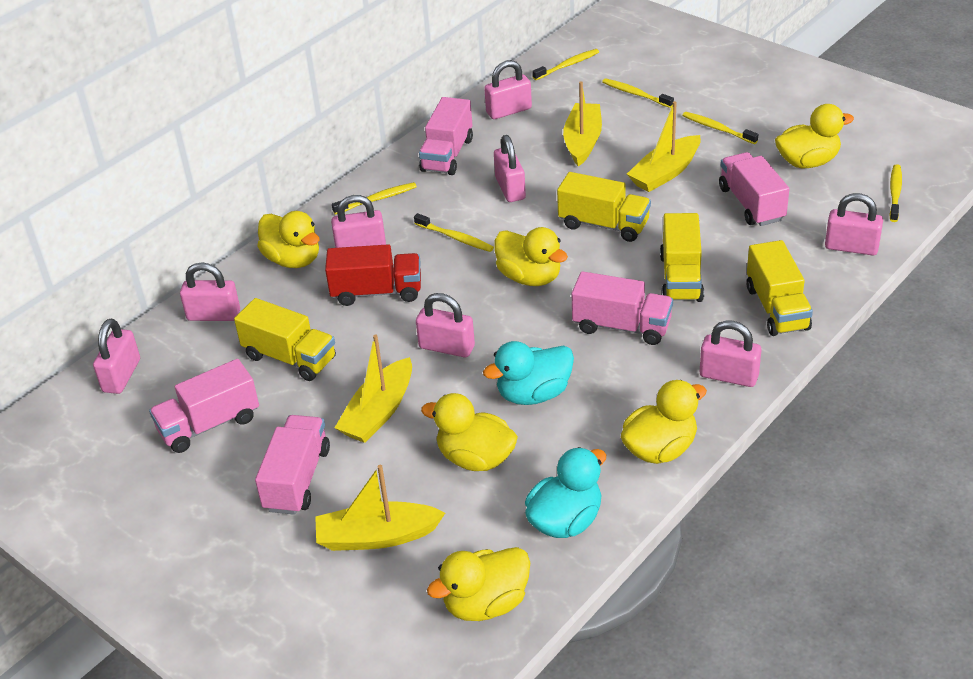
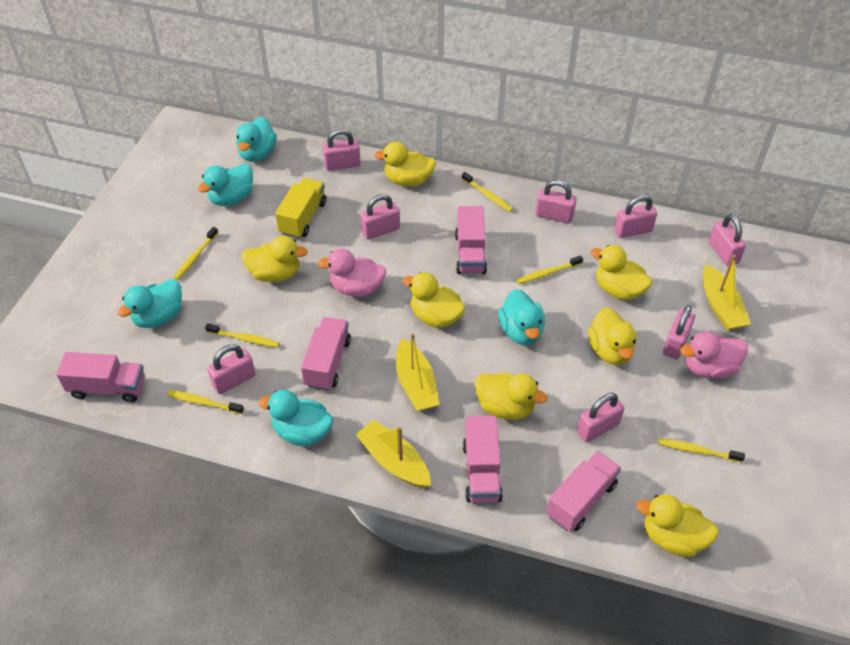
pink duck: none = 0 -> [318,249,386,297] [680,331,748,379] = 2
red truck: [325,244,421,306] = 1 -> none = 0
turquoise duck: [483,341,574,405] [525,447,606,538] = 2 -> [118,279,182,328] [198,164,253,206] [236,117,277,162] [258,390,333,446] [498,289,545,345] = 5
yellow boat: [315,465,445,551] [335,334,412,443] [563,81,602,166] [627,101,701,192] = 4 -> [355,420,431,488] [396,333,439,411] [703,255,751,330] = 3
yellow duck: [257,211,320,268] [421,393,518,471] [427,547,530,621] [495,227,568,286] [621,380,707,464] [775,104,854,168] = 6 -> [241,236,308,282] [374,141,436,186] [402,272,465,328] [475,372,547,420] [588,307,636,365] [591,245,652,300] [636,495,719,557] = 7
yellow truck: [234,298,336,381] [557,172,651,242] [660,213,704,302] [747,240,813,336] = 4 -> [275,178,326,239] = 1

